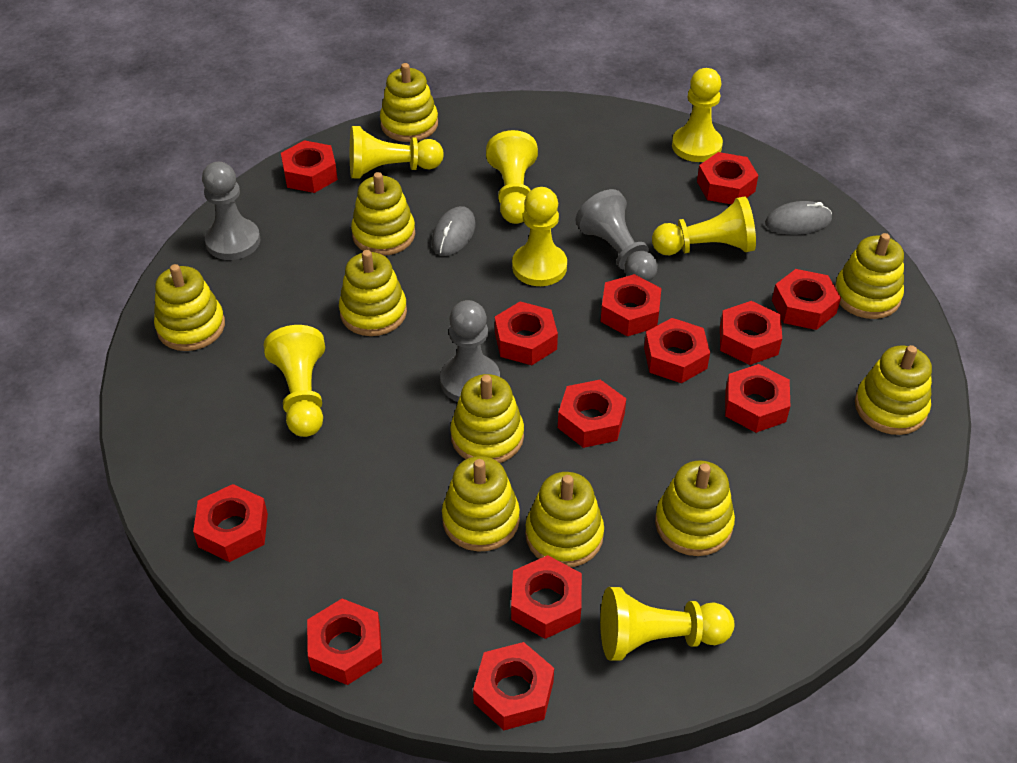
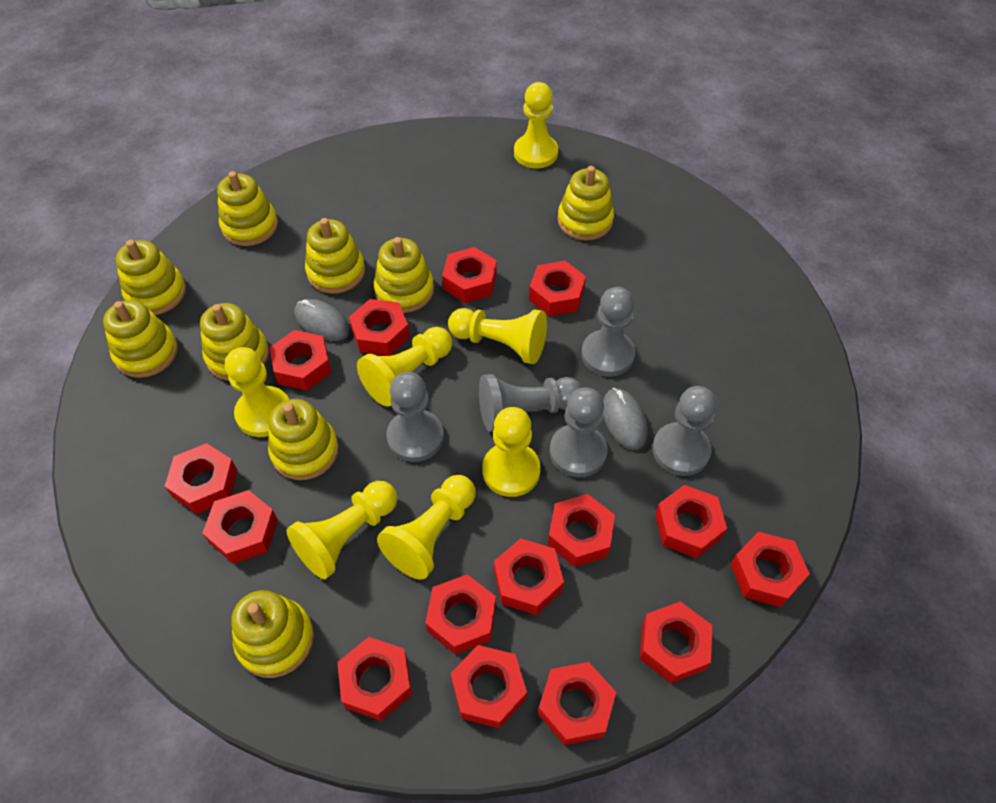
grey pawn: [202,162,260,260] [440,300,500,402] [575,189,658,281] = 3 -> [386,372,444,462] [479,374,582,432] [550,387,608,477] [581,287,635,377] [652,386,717,476] = 5
red nut: [193,484,268,562] [281,140,338,193] [307,599,382,685] [473,642,554,730] [495,301,558,365] [511,555,582,639] [558,379,626,448] [601,274,661,336] [644,318,710,383] [697,152,758,204] [720,301,782,365] [725,364,790,433] [772,269,841,330] = 13 -> [165,443,238,514] [203,490,278,564] [270,330,332,391] [337,637,412,721] [349,299,410,356] [425,574,496,655] [442,247,497,303] [451,645,527,729] [494,538,564,615] [529,261,586,316] [538,662,616,745] [548,494,615,567] [640,601,712,684] [655,485,727,558] [730,532,810,607] = 15
yellow stacking toy: [154,264,225,351] [339,250,407,336] [351,172,415,256] [380,63,438,142] [442,456,520,552] [450,374,524,463] [525,472,604,567] [655,461,735,556] [835,233,904,319] [855,345,932,435] = 10 -> [103,300,178,378] [116,240,186,315] [200,303,269,381] [217,171,278,246] [231,590,314,678] [268,399,339,480] [305,218,365,294] [374,237,434,313] [557,166,614,240] = 9

